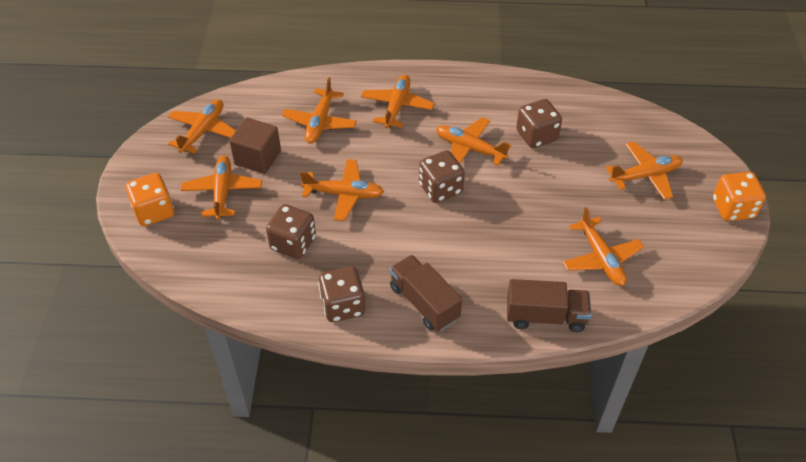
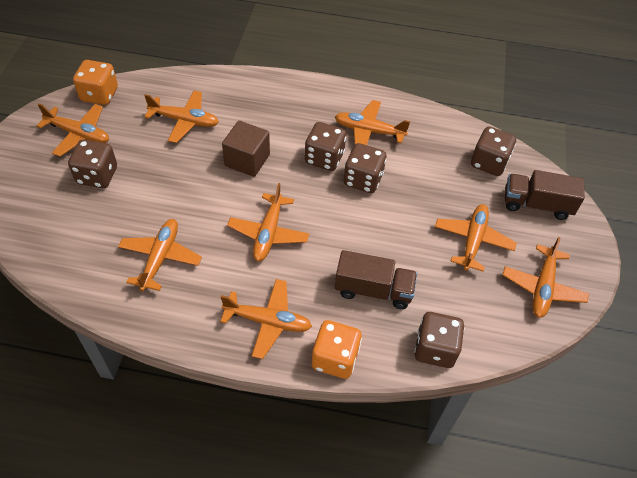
brown dice: [266,204,316,259] [318,267,365,322] [419,150,465,203] [516,99,562,148] = 4 -> [68,140,117,188] [305,122,346,171] [344,143,386,193] [414,312,464,368] [471,127,516,176] = 5

